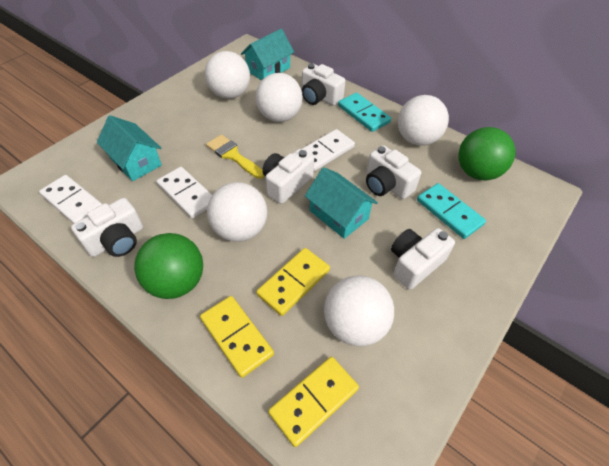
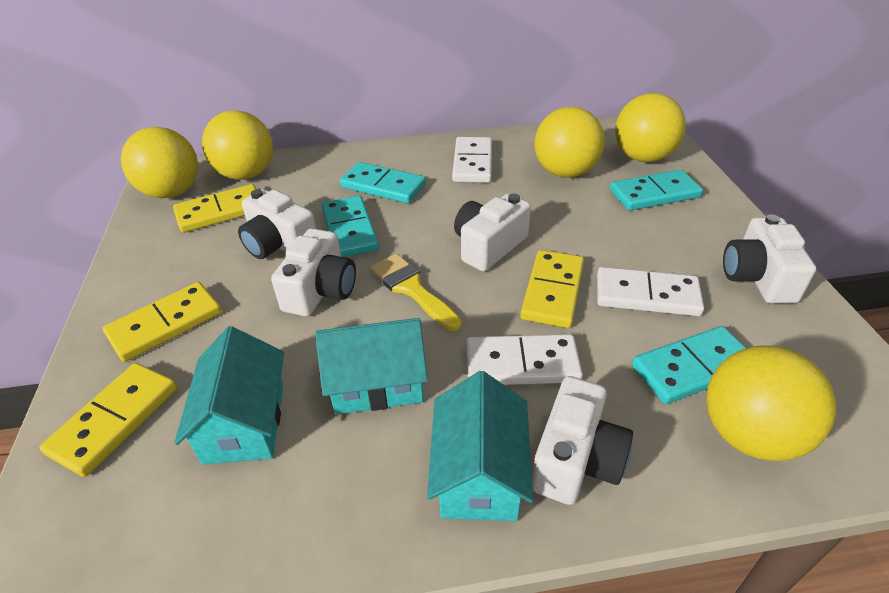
green ball: [134,233,203,299] [458,127,515,180] = 2 -> none = 0
turquoise domino: [338,93,391,132] [417,183,486,239] = 2 -> [322,196,379,257] [340,162,426,203] [610,170,703,211] [632,326,746,404] = 4
white ball: [205,51,250,99] [207,182,267,242] [256,73,303,122] [324,275,394,347] [398,95,449,146] = 5 -> none = 0
yellow ball: none = 0 -> [121,127,198,198] [202,110,273,180] [535,107,605,178] [615,93,686,162] [707,345,836,461] = 5
yellow domino: [200,296,274,378] [256,248,330,316] [268,357,359,447] = 3 -> [39,363,177,477] [103,282,222,362] [173,184,256,233] [520,250,584,328] = 4

